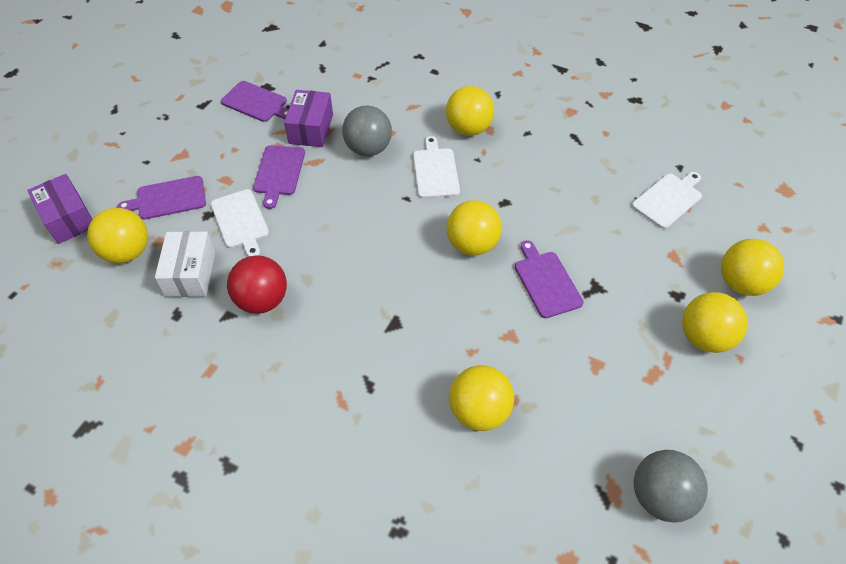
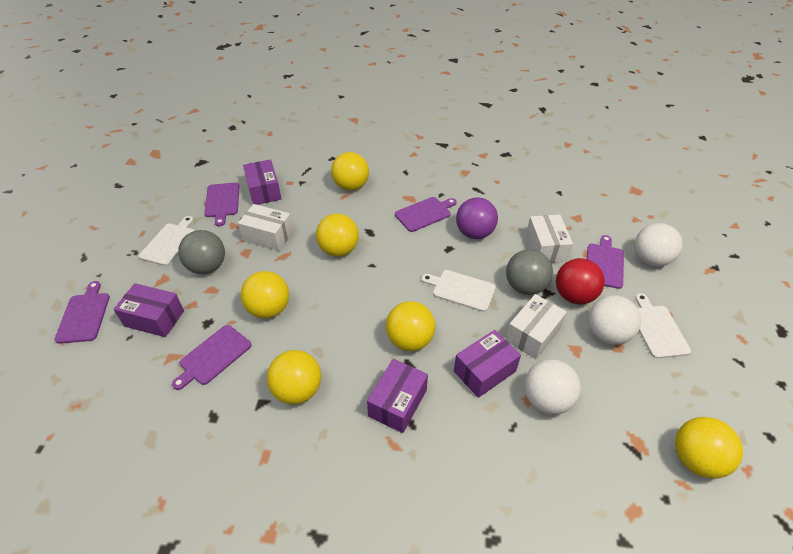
purple ball: none = 0 -> [456,197,498,239] = 1
purple box: [27,174,92,244] [284,90,333,147] = 2 -> [113,283,184,337] [243,160,281,205] [367,359,428,433] [454,330,521,398] = 4
purple cutting board: [117,176,206,220] [221,81,289,122] [253,145,305,209] [515,240,584,318] = 4 -> [54,281,110,344] [172,325,252,390] [204,182,240,227] [395,197,456,232] [587,235,624,289] = 5
white ball: none = 0 -> [524,359,581,415] [588,296,641,345] [634,223,683,267] = 3
white box: [155,231,215,297] = 1 -> [238,204,293,251] [505,294,567,359] [526,214,573,263] = 3

